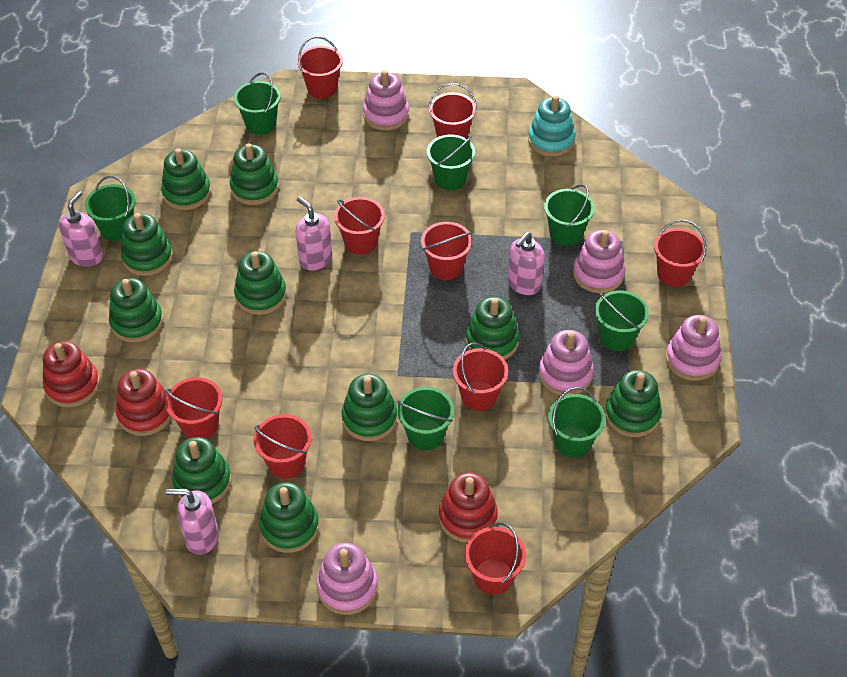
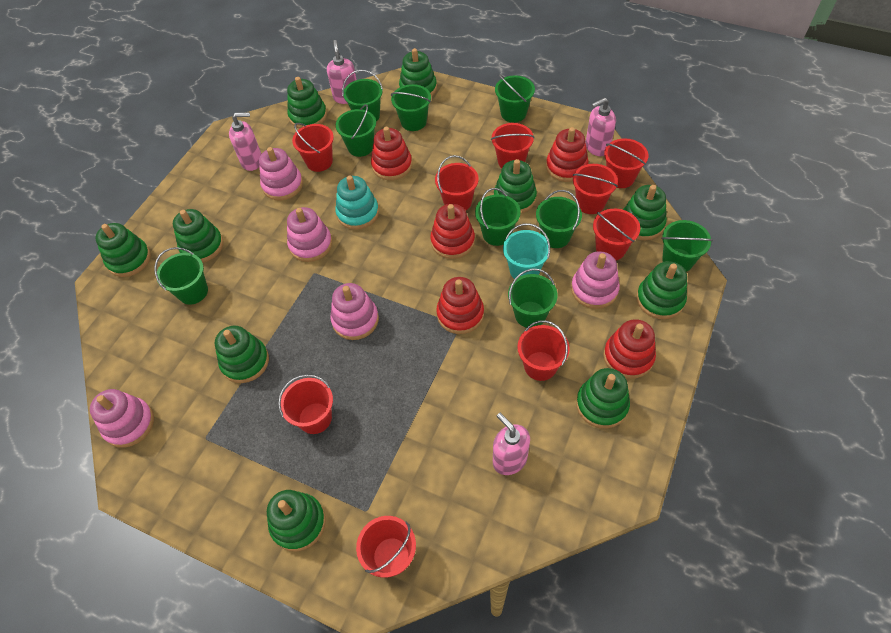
green bucket: [85,176,135,241] [234,72,281,135] [397,387,454,450] [427,135,475,190] [544,184,595,246] [548,387,605,458] [595,290,649,351] = 7 -> [154,247,208,305] [336,104,376,157] [342,70,383,122] [391,84,431,131] [475,188,521,246] [495,74,535,122] [508,268,558,328] [536,190,582,248] [661,220,713,272] = 9
red stacking toy: [43,341,100,408] [116,369,171,436] [439,473,498,543] = 3 -> [371,127,412,180] [430,204,475,259] [436,277,484,334] [546,127,589,182] [603,319,656,379] = 5
turquoise bucket: none = 0 -> [503,223,550,279] = 1

